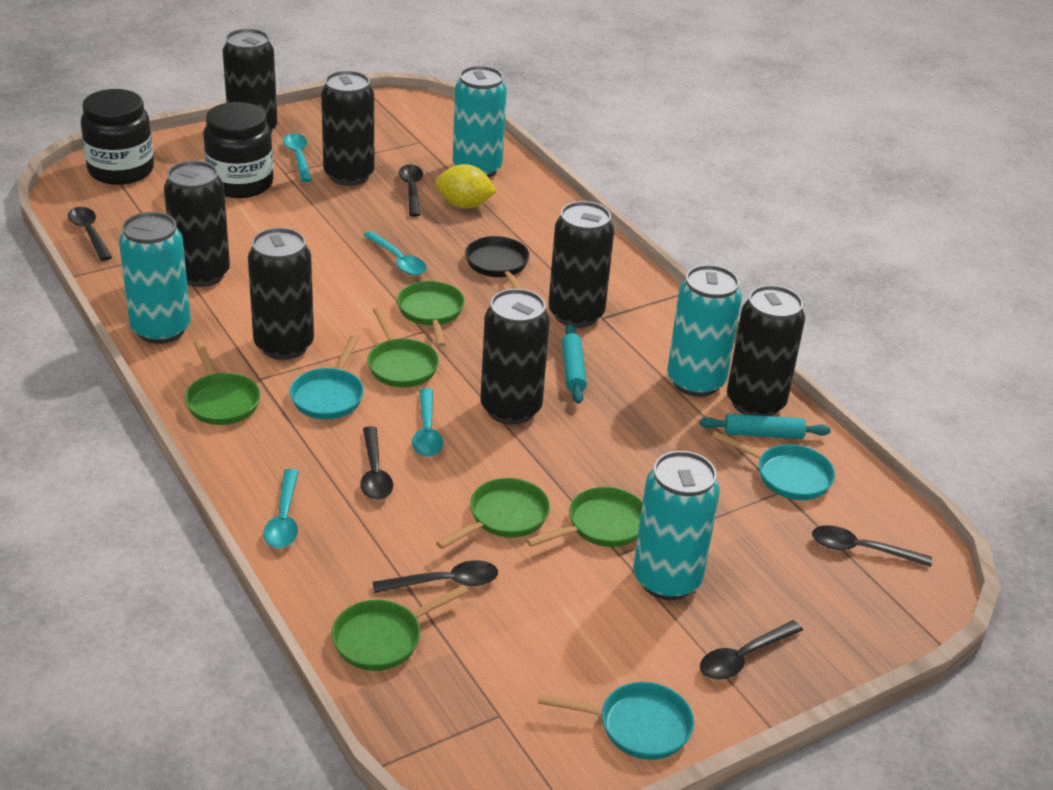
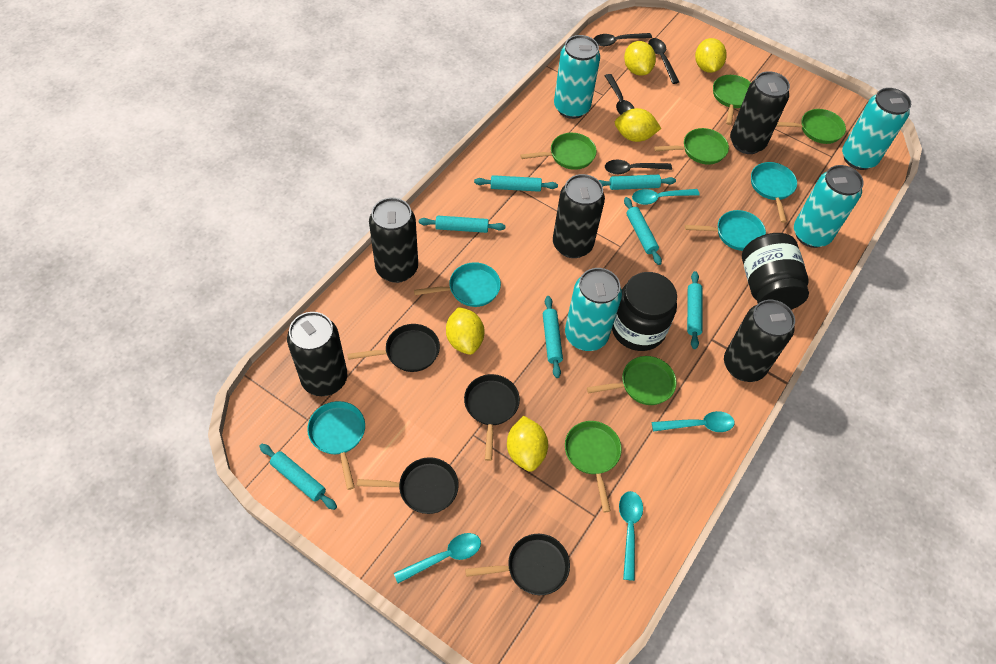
black can: [164,161,230,287] [223,29,278,134] [248,228,314,360] [321,70,374,186] [480,289,550,425] [549,201,614,328] [727,285,805,416] = 7 -> [287,312,347,396] [369,197,418,283] [553,174,605,258] [724,300,795,382] [730,71,790,154] = 5
black pan: [465,236,530,289] = 1 -> [347,324,440,372] [357,457,459,514] [464,374,520,461] [465,534,570,595] = 4
black spoon: [68,207,112,261] [360,426,393,500] [373,560,498,593] [398,164,423,217] [700,620,803,680] [812,525,932,567] = 6 -> [594,33,652,46] [605,74,635,115] [605,160,672,174] [648,38,679,84] = 4
turquoise pan: [290,335,364,419] [538,682,694,760] [711,431,835,500] = 3 -> [307,401,365,490] [414,262,501,307] [685,210,766,251] [751,162,797,223] = 4
turquoise rolling pin: [562,324,587,404] [700,414,831,439] = 2 -> [259,444,337,510] [419,216,505,233] [474,175,558,192] [543,296,563,378] [599,175,676,190] [624,197,662,265] [687,271,703,349] = 7
yellow lemon: [435,164,497,209] = 1 -> [446,307,484,355] [507,416,548,472] [615,108,662,142] [624,41,656,76] [695,38,727,73] = 5

